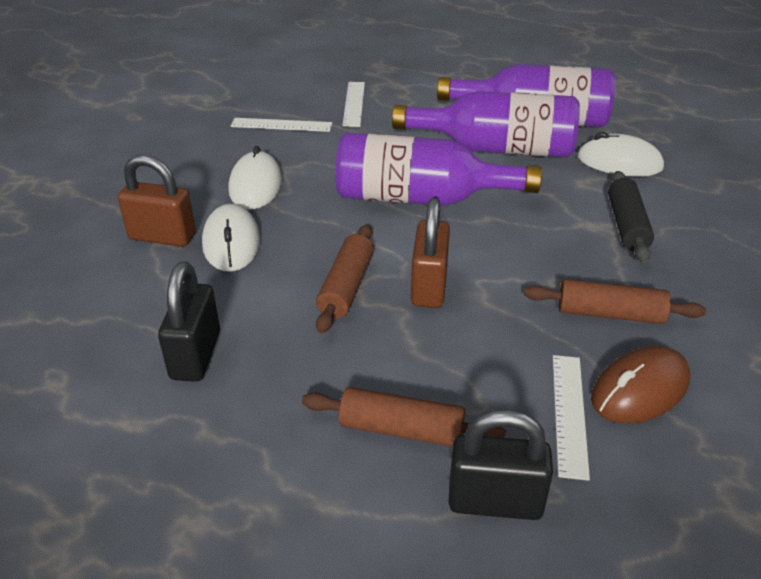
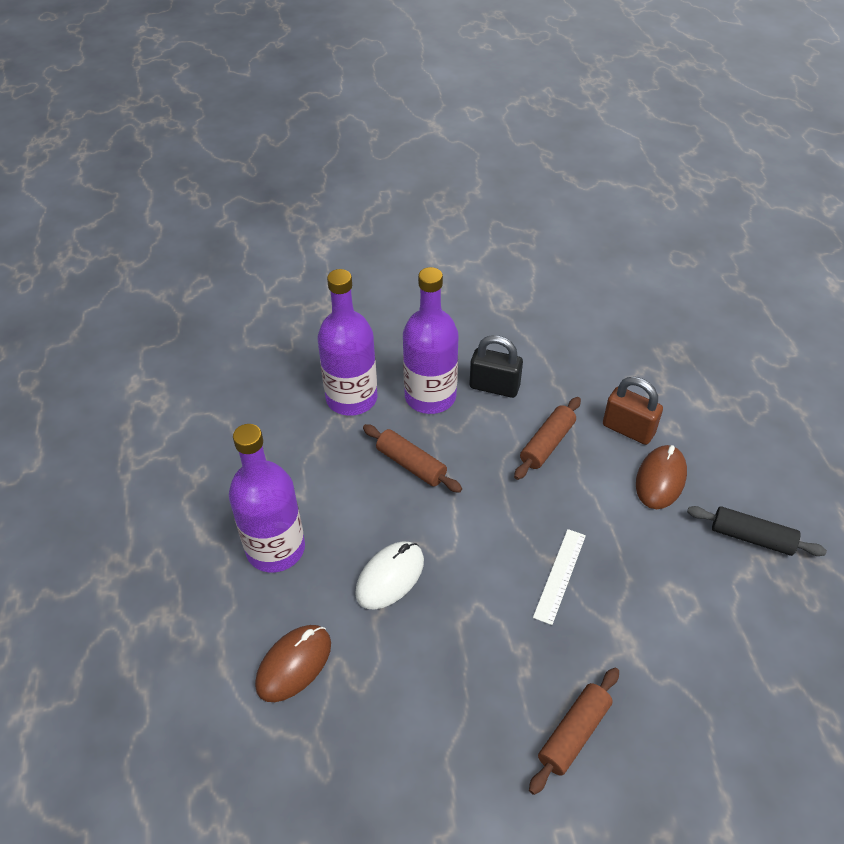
black padlock: [158,261,220,382] [448,409,553,520] = 2 -> [470,335,523,398] = 1
brown mouse: [591,346,690,424] = 1 -> [255,625,331,702] [636,445,687,509] = 2
brown padlock: [118,155,196,247] [411,198,450,308] = 2 -> [603,377,663,445] = 1
white mouse: [202,204,260,272] [228,146,282,210] [577,132,664,177] = 3 -> [355,541,424,610] = 1
white ruler: [231,118,332,132] [342,82,365,127] [553,355,590,481] = 3 -> [533,529,586,625] = 1

